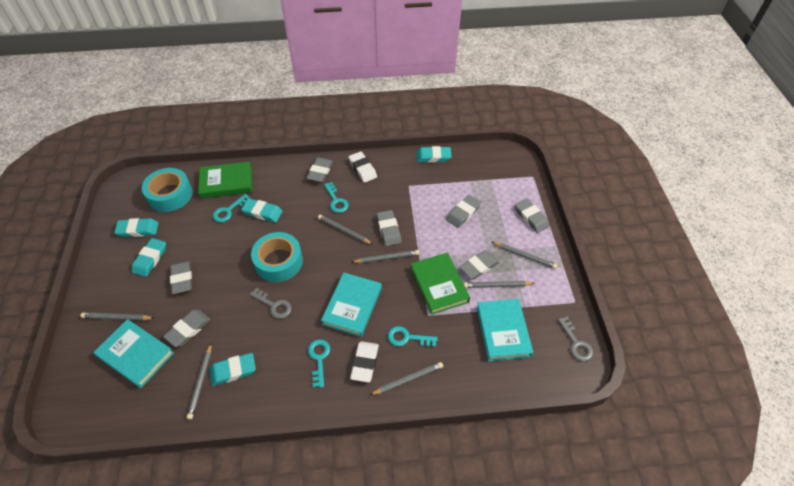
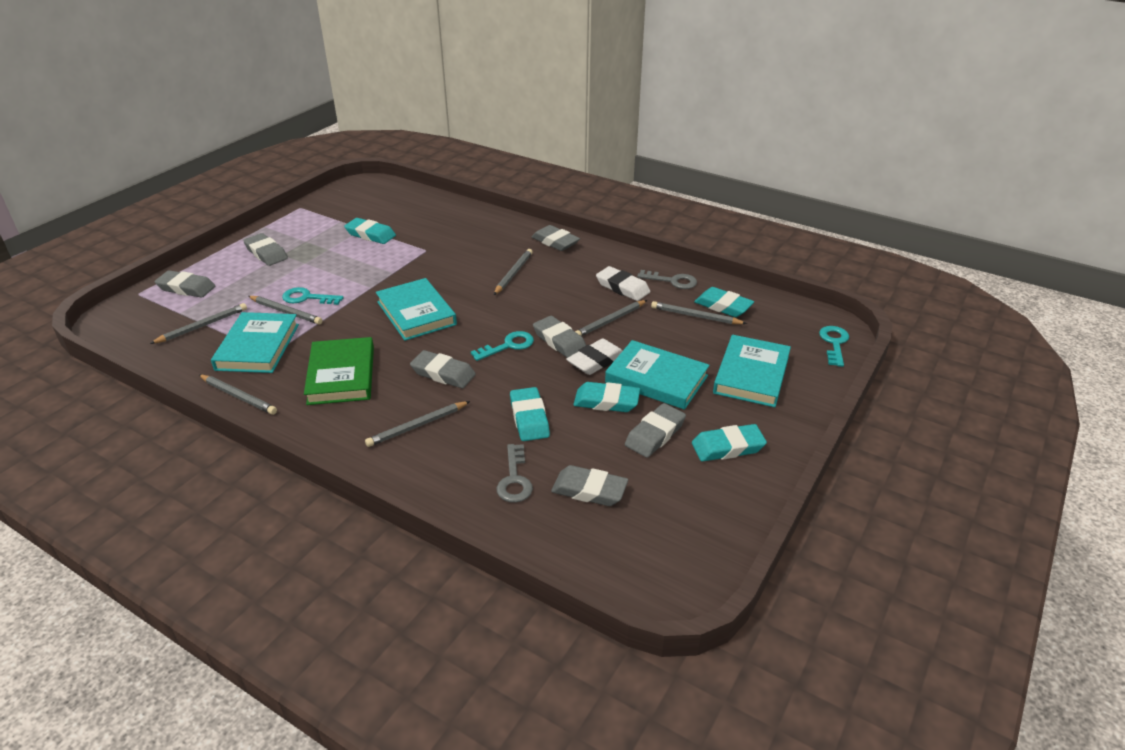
green book: [198,161,252,199] [411,253,470,315] = 2 -> [304,337,374,405] = 1
turquoise book: [93,319,174,388] [321,272,382,337] [477,299,533,361] = 3 -> [211,312,299,373] [376,278,457,341] [605,340,710,410] [713,335,791,407] = 4
turquoise key: [213,194,251,222] [308,340,330,388] [324,182,349,213] [388,326,438,347] = 4 -> [282,287,344,305] [471,331,534,361] [819,326,849,367] = 3
turquoise tape: [142,168,193,212] [251,232,303,282] = 2 -> none = 0

